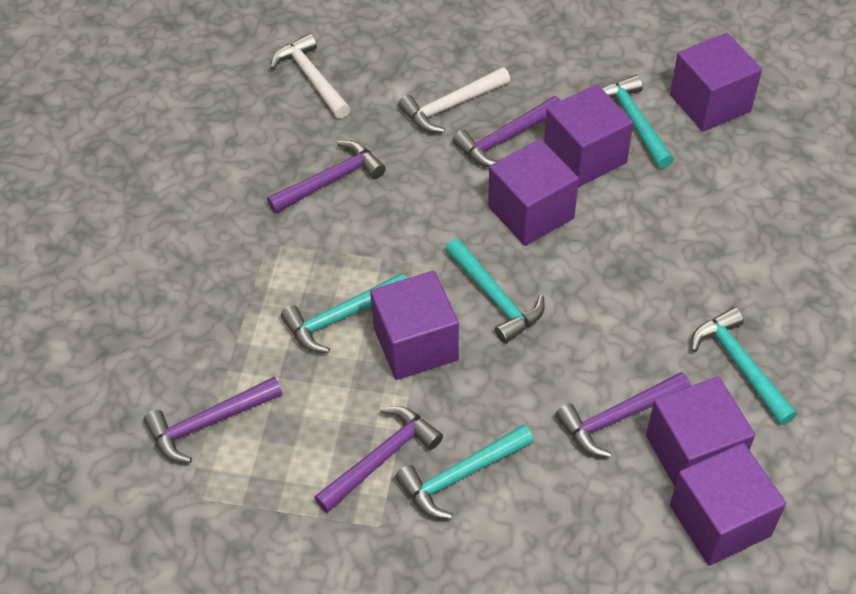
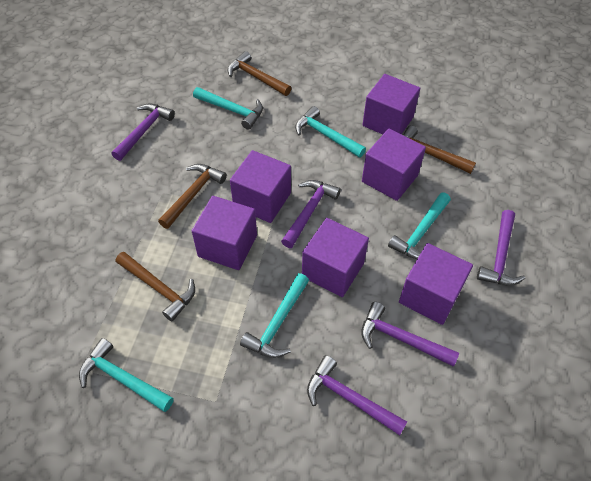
brown hammer: none = 0 -> [116,252,195,322] [158,164,227,229] [228,51,292,96] [403,126,476,174] = 4
white hammer: [270,34,350,119] [398,67,510,133] = 2 -> none = 0

